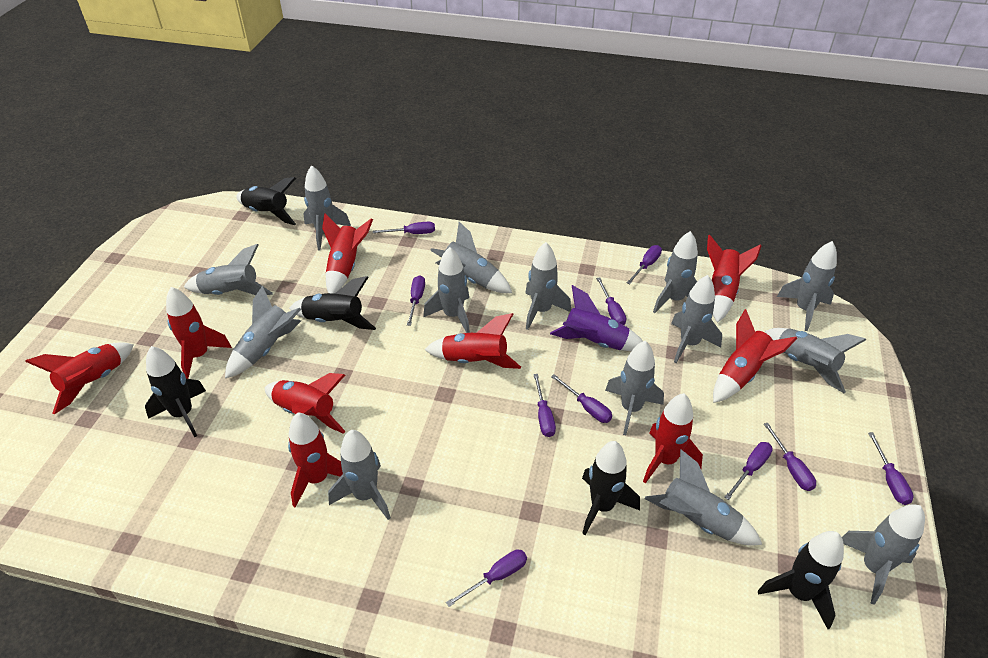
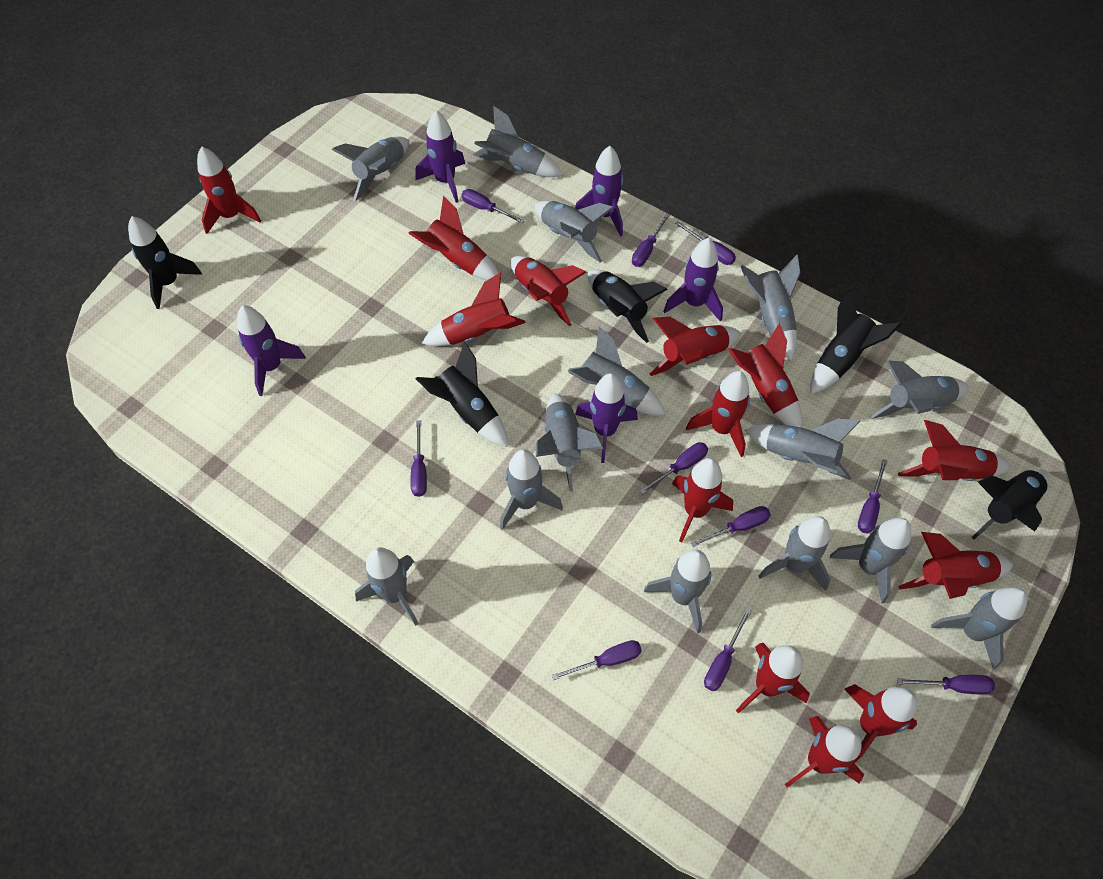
purple rocket: [550,285,643,351] = 1 -> [237,305,306,396] [415,110,465,203] [575,146,623,237] [575,373,638,463] [664,238,723,322] = 5
red rocket: [25,342,134,414] [166,287,232,379] [265,373,346,434] [288,413,343,507] [322,214,373,294] [424,313,521,369] [643,393,703,484] [707,235,761,323] [713,309,797,403] = 9 -> [197,146,261,234] [408,196,502,282] [422,272,526,346] [510,256,587,326] [650,317,741,376] [672,458,733,543] [686,371,750,457] [728,323,802,428] [736,643,810,714] [785,716,864,788] [844,684,917,763] [898,420,1011,481] [898,532,1013,599] = 13

